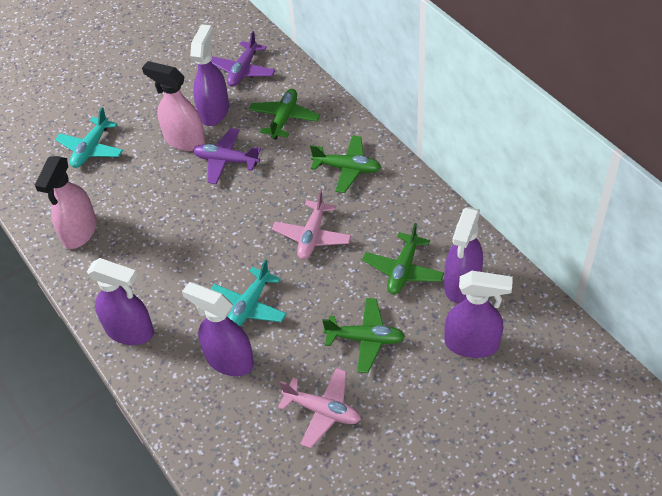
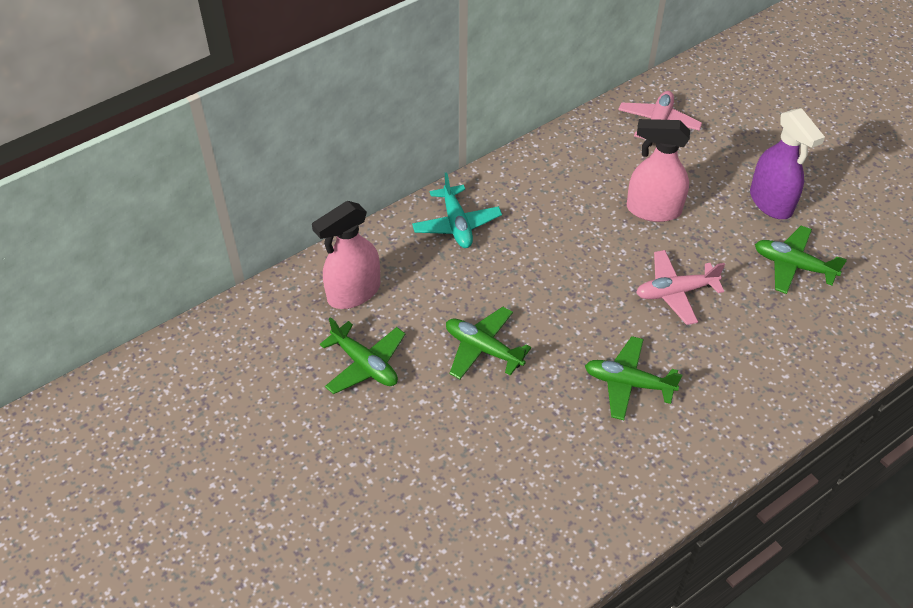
purple plane: [193,128,261,184] [211,31,276,87] = 2 -> none = 0
purple spray bottle: [87,258,154,345] [182,282,254,376] [190,24,229,126] [444,207,483,303] [444,271,513,358] = 5 -> [750,108,825,219] = 1
turquoise plane: [55,107,123,168] [211,259,287,326] = 2 -> [412,172,502,248] = 1

